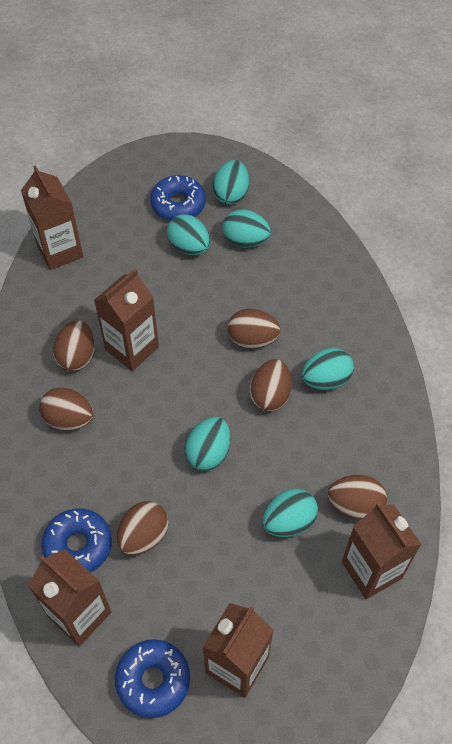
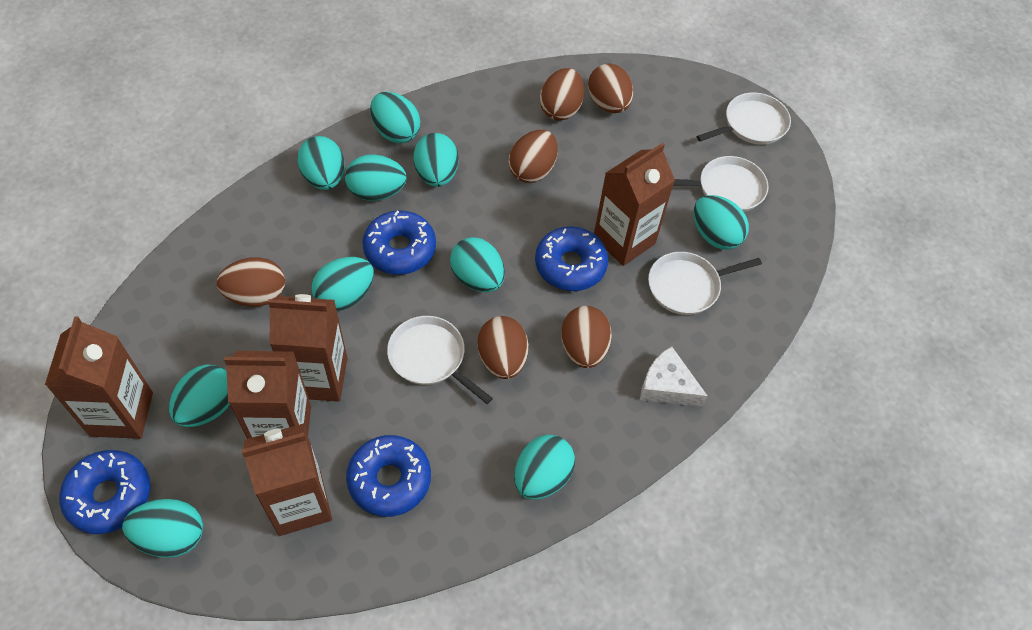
blue donut: [41,509,112,573] [115,639,190,718] [150,175,206,221] = 3 -> [59,450,150,534] [346,435,431,517] [362,210,436,275] [535,226,608,291] = 4
turquoise egg: [167,214,210,255] [185,417,231,471] [213,160,249,205] [222,209,271,248] [263,489,318,537] [302,348,354,390] = 6 -> [122,499,203,558] [169,365,230,427] [297,136,345,190] [311,257,374,311] [345,154,407,201] [370,92,421,143] [413,133,459,187] [450,237,505,292] [514,435,575,500] [694,195,749,250] = 10
white cheese: none = 0 -> [640,346,708,407] = 1
white pan: none = 0 -> [387,316,493,404] [648,252,762,315] [673,156,769,212] [697,93,791,145] = 4

